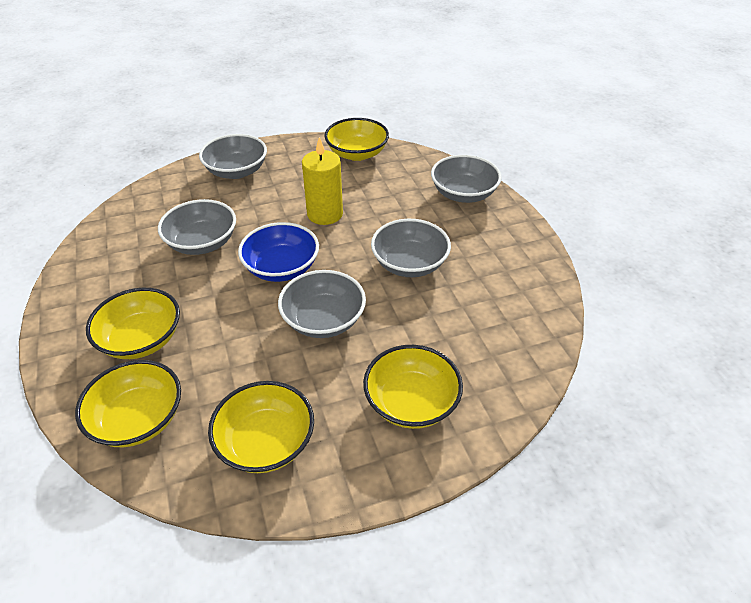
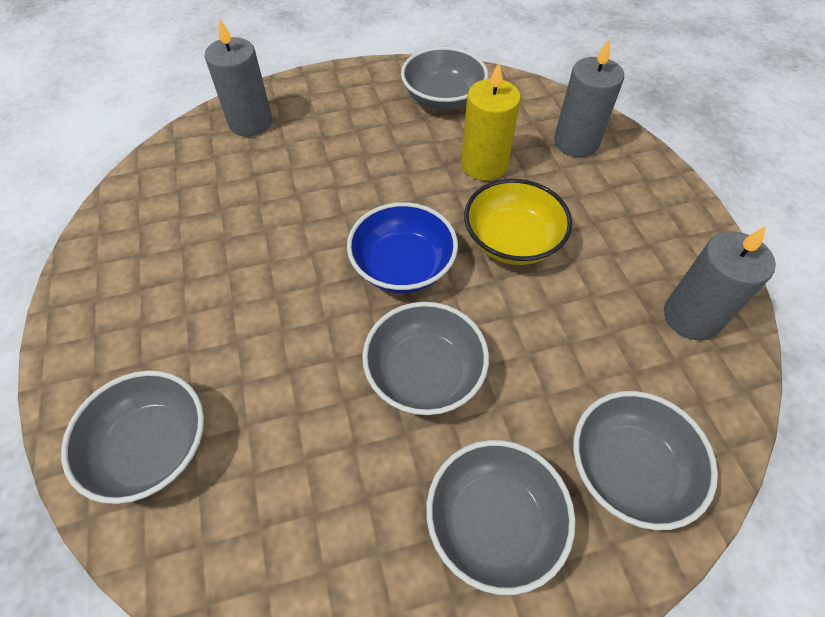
grey candle: none = 0 -> [204,18,272,136] [554,38,624,157] [664,226,776,341] = 3
yellow bowl: [75,360,181,447] [86,288,180,359] [208,381,314,473] [324,118,389,161] [363,345,463,429] = 5 -> [464,179,572,265] = 1

